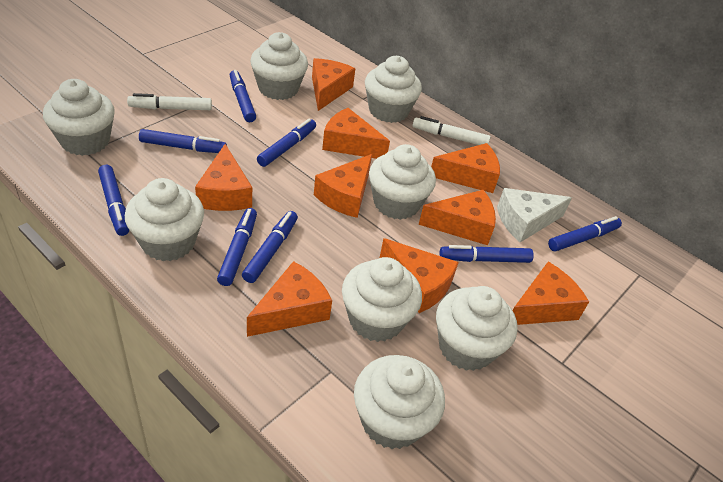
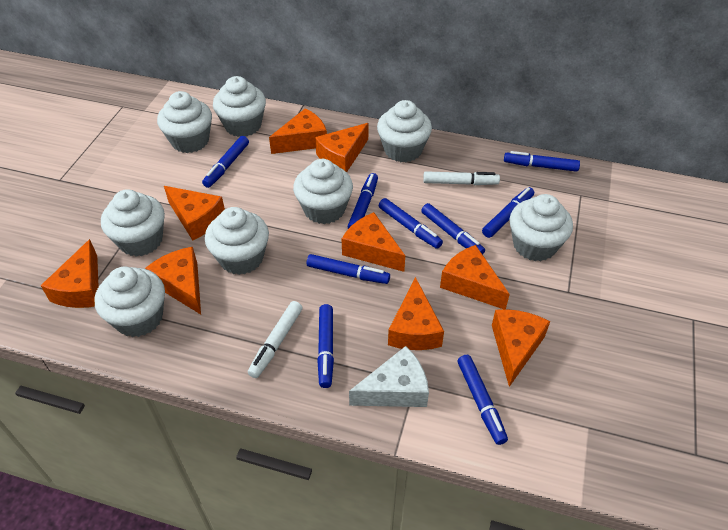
blue marker: [98,165,129,236] [139,129,227,153] [217,208,257,286] [230,70,256,122] [242,211,298,283] [257,119,316,167] [439,245,534,263] [548,216,622,252] = 8 -> [202,136,249,188] [307,254,390,284] [317,304,334,388] [348,173,378,229] [379,198,443,249] [421,203,485,255] [457,355,508,445] [482,187,534,238] [504,151,580,172] = 9

